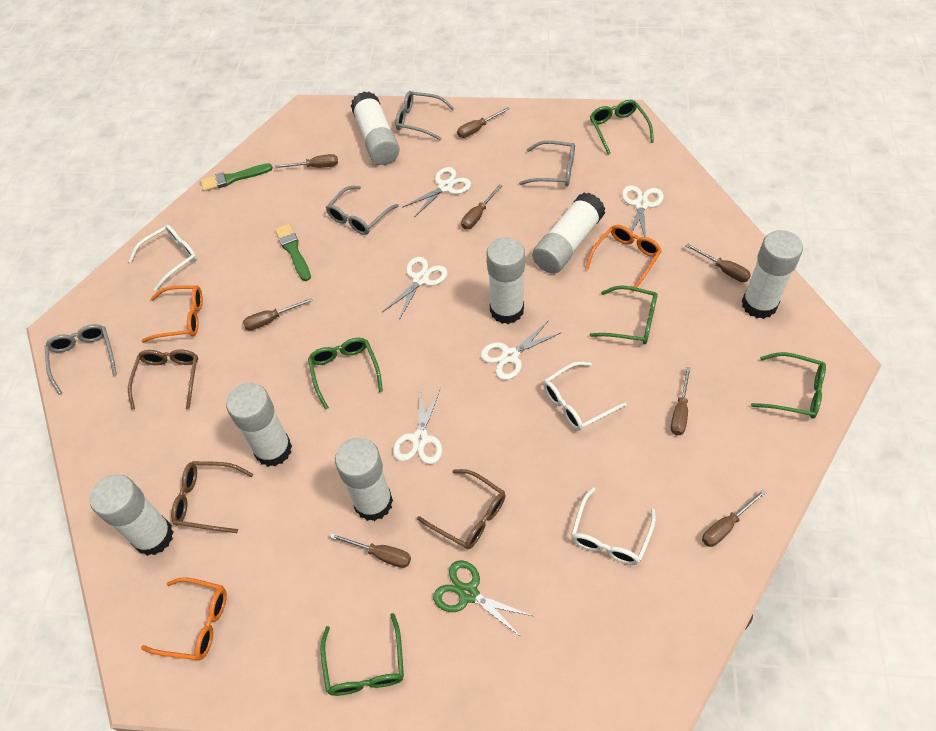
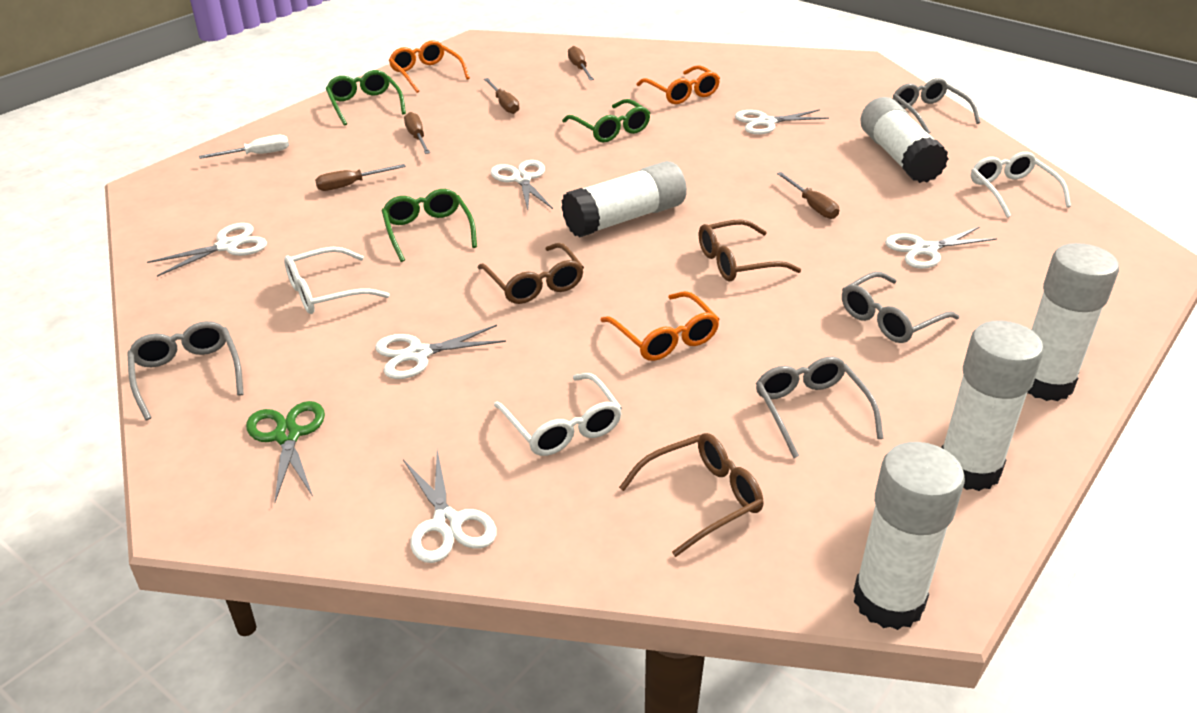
brown screwdriver: [243,298,313,330] [275,154,338,168] [330,533,411,568] [457,107,509,138] [461,184,503,229] [671,367,691,435] [686,243,751,282] [702,489,766,547] = 8 -> [315,164,406,191] [404,112,430,154] [484,78,520,114] [568,46,594,80] [777,172,839,219] = 5
green brush: [201,163,273,192] [275,224,311,281] = 2 -> none = 0
green glasses: [308,338,383,410] [320,613,404,696] [590,100,654,155] [590,286,658,344] [751,352,826,418] = 5 -> [326,70,406,126] [381,189,477,262] [562,99,650,143] = 3
white glue stick: [90,474,173,556] [226,383,292,467] [335,438,393,521] [351,91,400,165] [486,237,525,324] [532,193,605,274] [742,230,803,319] = 7 -> [561,161,687,238] [853,442,965,630] [860,97,948,183] [941,320,1044,491] [1027,243,1119,401] = 5
white scissors: [383,257,448,320] [393,388,442,464] [402,167,471,217] [480,320,562,380] [622,185,664,237] = 5 -> [147,223,267,277] [375,325,506,379] [403,450,497,563] [490,160,553,210] [735,109,829,135] [885,227,997,269] = 6
white screwdriver: none = 0 -> [199,135,289,159] = 1

